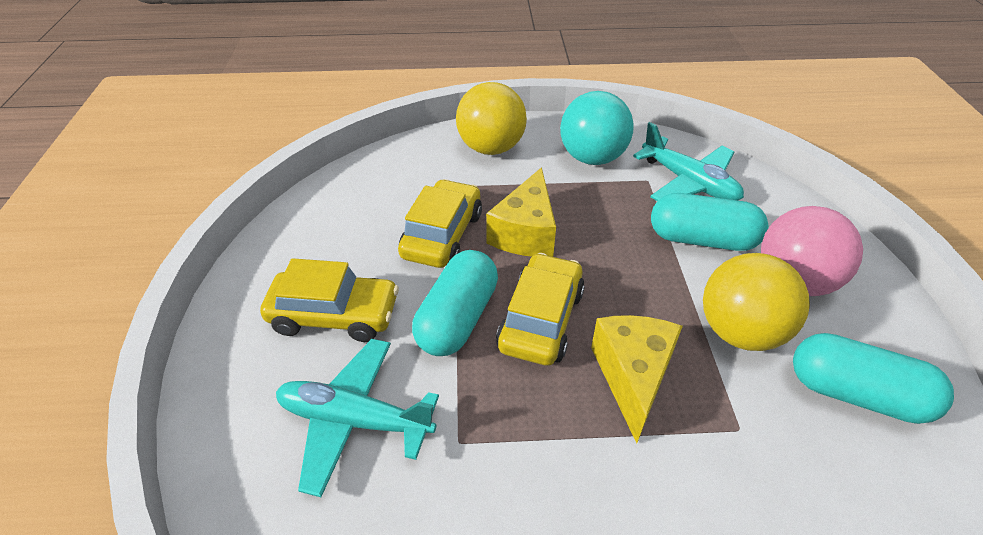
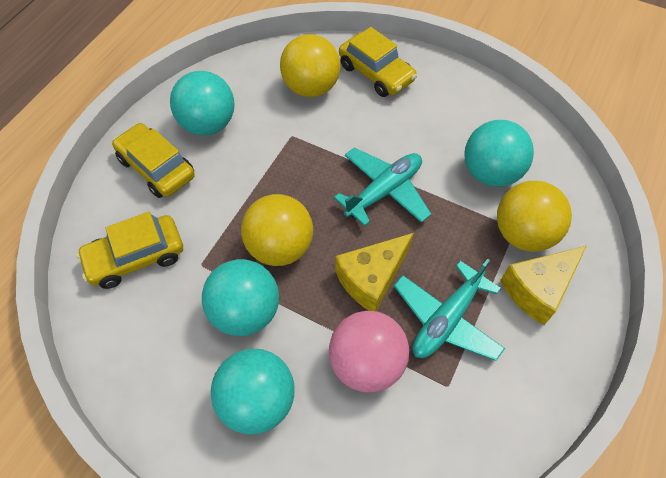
turquoise ball: [560,91,634,165] = 1 -> [170,71,235,135] [202,259,279,336] [210,349,294,435] [465,120,534,187] = 4
turquoise capsule: [412,250,498,356] [651,193,768,251] [793,333,954,424] = 3 -> none = 0
yellow ball: [456,82,527,155] [703,253,810,351] = 2 -> [241,194,313,266] [280,34,340,97] [497,181,572,252] = 3

